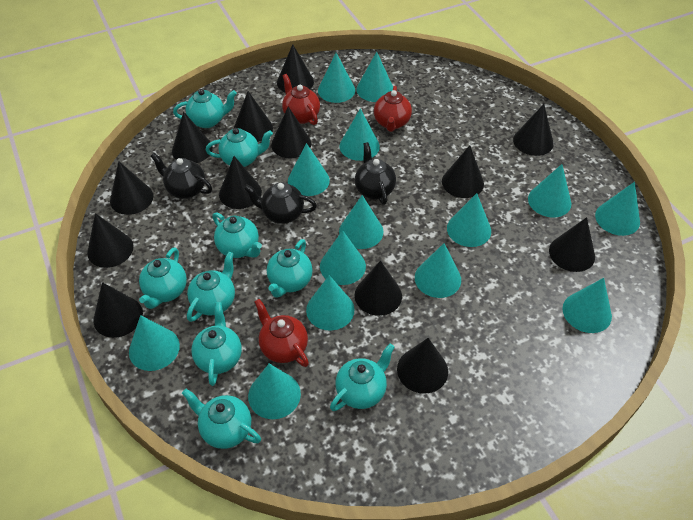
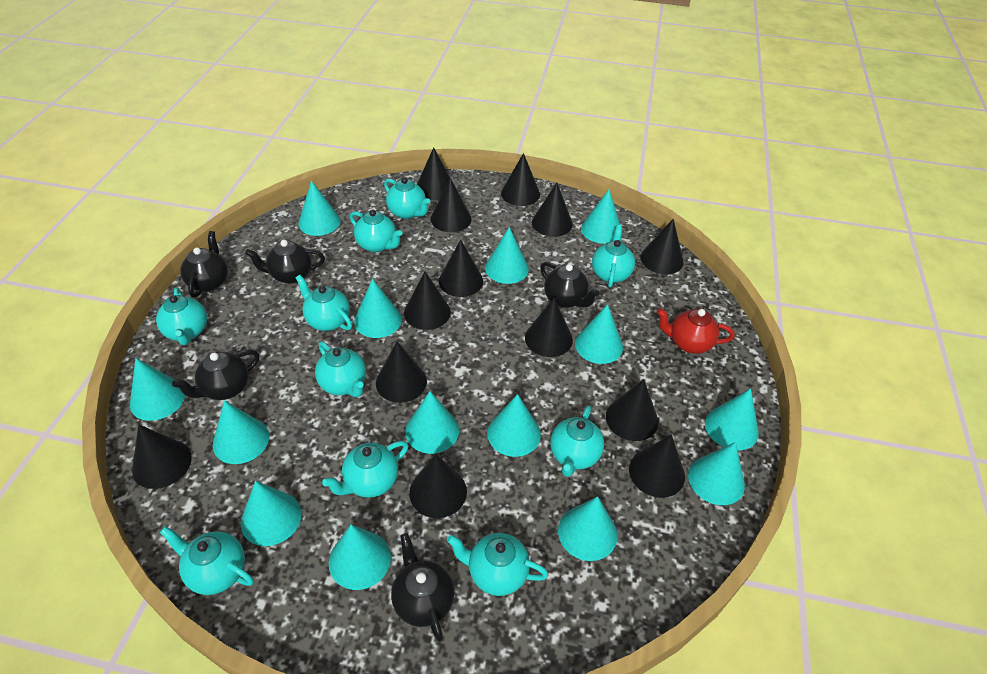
black teapot: [151,153,212,199] [244,182,317,224] [355,142,396,205] = 3 -> [172,350,259,400] [181,231,228,297] [245,240,325,284] [391,533,454,642] [540,262,599,308] = 5
red teapot: [255,299,309,367] [282,74,320,125] [374,86,412,132] = 3 -> [657,308,734,354] = 1
turquoise teapot: [139,247,187,309] [173,89,237,128] [182,389,261,449] [187,252,235,322] [191,302,242,386] [206,128,273,167] [212,213,262,258] [267,239,313,298] [330,344,394,411] = 9 -> [156,288,207,345] [160,526,254,595] [295,275,352,331] [315,341,366,397] [322,441,409,498] [350,209,402,252] [384,177,430,219] [447,533,548,596] [550,405,604,477] [592,225,635,288] = 10

